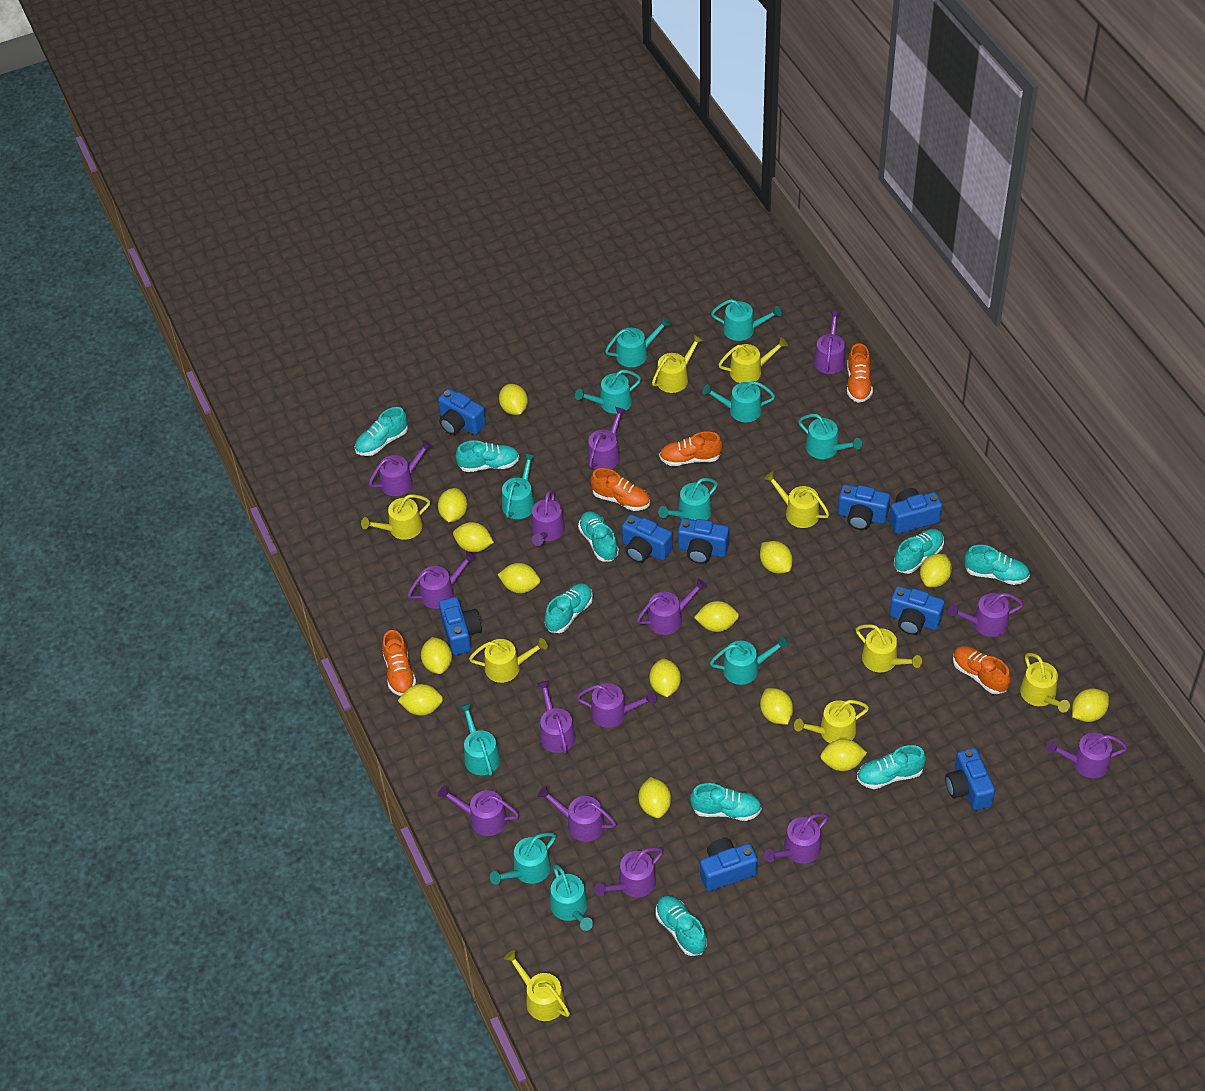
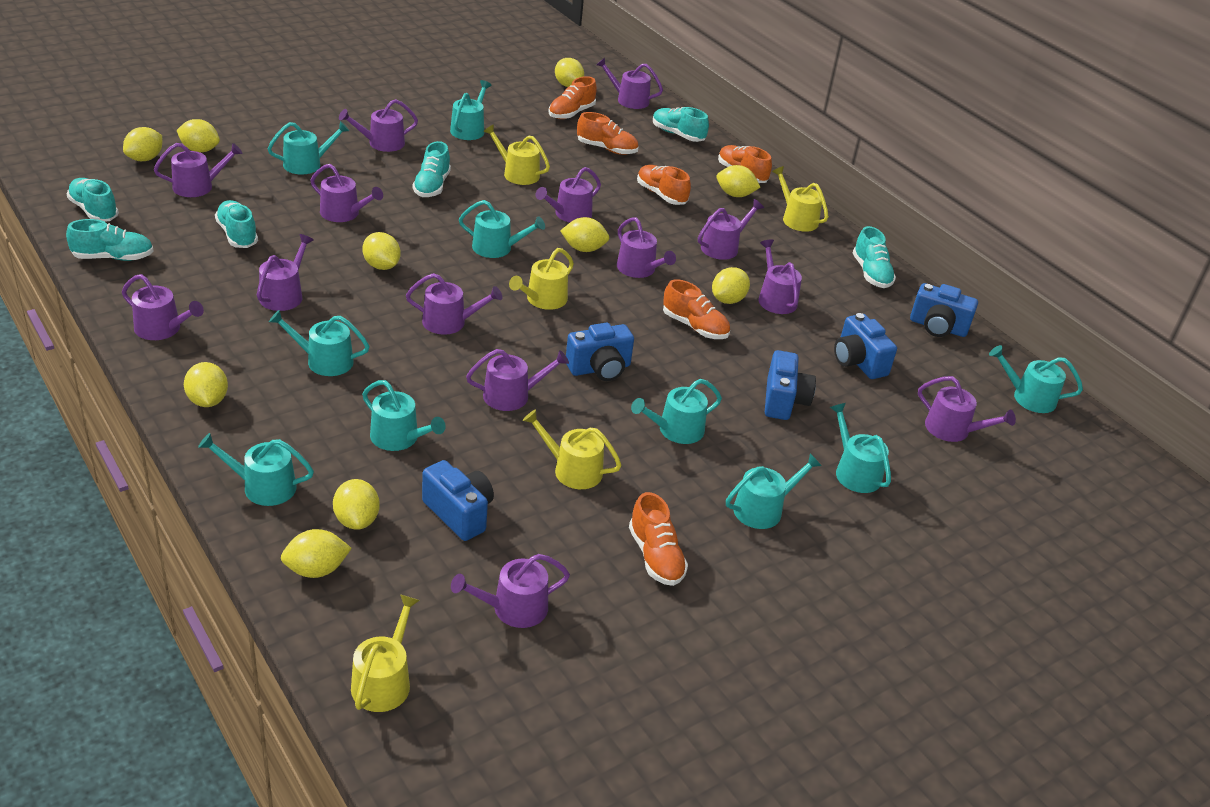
blue camera: [438,388,486,435] [439,597,482,655] [622,514,673,563] [678,518,729,564] [700,838,758,891] [838,484,890,530] [889,488,942,534] [889,586,945,635] [945,748,995,810] = 9 -> [422,460,494,541] [566,323,634,381] [765,350,816,420] [834,313,897,379] [910,283,978,337] = 5
orange shoe: [382,630,416,696] [590,468,650,511] [659,431,722,466] [847,343,873,403] [953,646,1011,694] = 5 -> [549,76,597,119] [577,112,638,155] [629,492,688,586] [637,165,691,205] [663,279,730,339] [718,145,772,183] = 6
turquoise shoe: [355,407,408,456] [456,440,519,472] [545,583,593,633] [578,511,619,561] [656,896,707,956] [690,783,762,821] [857,745,926,789] [894,529,944,574] [964,545,1030,585] = 9 -> [66,219,154,261] [67,178,119,222] [215,200,258,248] [413,141,451,197] [653,107,709,142] [853,226,896,288] = 6
turquoise watering can: [459,703,500,776] [490,833,556,885] [502,453,535,519] [550,864,593,931] [575,370,641,414] [605,317,671,367] [658,478,718,520] [702,381,775,422] [710,636,788,685] [711,299,782,341] [798,414,862,459] = 11 -> [198,433,314,506] [267,121,349,175] [269,310,370,376] [362,380,446,451] [450,80,492,140] [459,200,545,258] [631,379,722,444] [726,453,822,529] [830,403,891,493] [989,345,1083,413] = 10
yellow lemon: [398,684,443,716] [421,637,452,674] [438,488,467,522] [453,522,494,552] [497,563,540,593] [499,384,528,415] [638,777,671,818] [649,659,681,697] [694,601,739,632] [760,541,793,574] [760,688,793,725] [820,739,867,771] [920,554,952,587] [1072,688,1109,722] = 14 -> [123,127,162,161] [177,119,220,152] [184,362,228,407] [281,529,352,578] [333,479,380,530] [362,232,401,270] [555,58,584,87] [560,217,609,252] [712,267,750,304] [717,165,760,197] = 10
yellow watering can: [361,494,430,540] [469,638,548,683] [504,950,570,1021] [652,335,703,393] [718,337,788,383] [764,472,830,528] [794,700,869,743] [856,624,922,672] [1020,653,1070,713] = 9 -> [351,594,420,712] [483,124,550,185] [509,248,574,310] [523,409,622,489] [772,166,828,232] = 5

